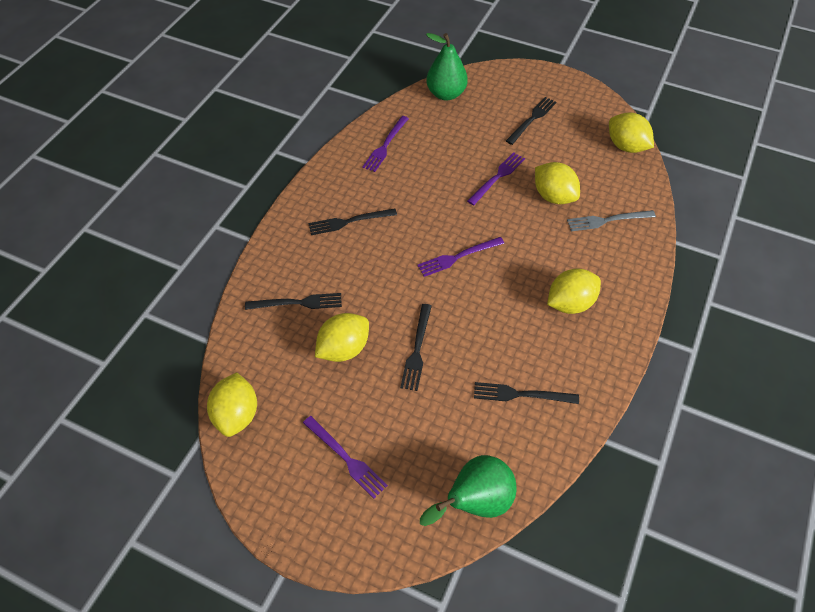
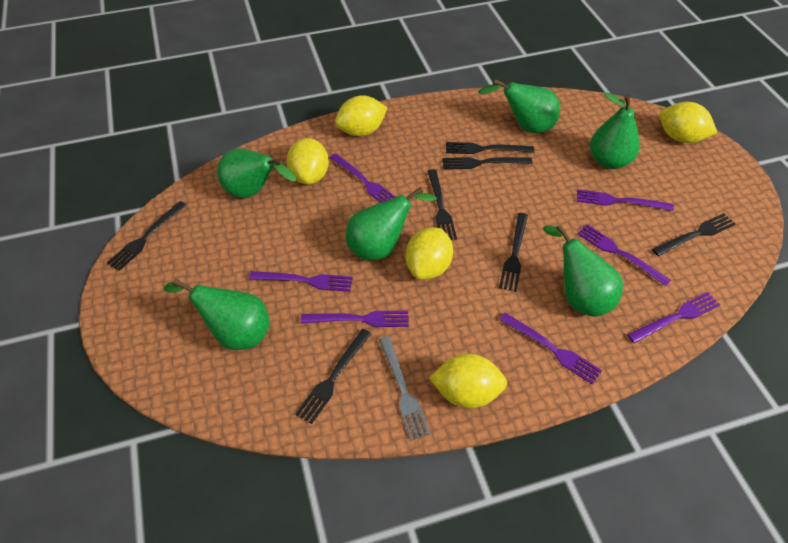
black fork: [245,293,342,310] [308,209,397,235] [400,304,432,391] [474,382,579,404] [506,97,556,145] = 5 -> [107,201,187,271] [295,329,371,424] [427,169,457,240] [442,157,533,170] [446,142,534,154] [499,213,528,292] [652,213,735,256] = 7
green pear: [420,455,516,526] [426,33,468,101] = 2 -> [164,279,270,350] [217,148,296,198] [346,187,437,261] [478,79,560,133] [543,224,623,317] [590,92,640,169] = 6
purple fork: [303,416,388,498] [362,116,409,172] [417,237,504,277] [467,152,525,205] = 4 -> [249,271,353,292] [301,311,409,327] [329,153,395,203] [499,313,602,384] [577,189,674,211] [577,224,671,286] [627,292,720,343] = 7

